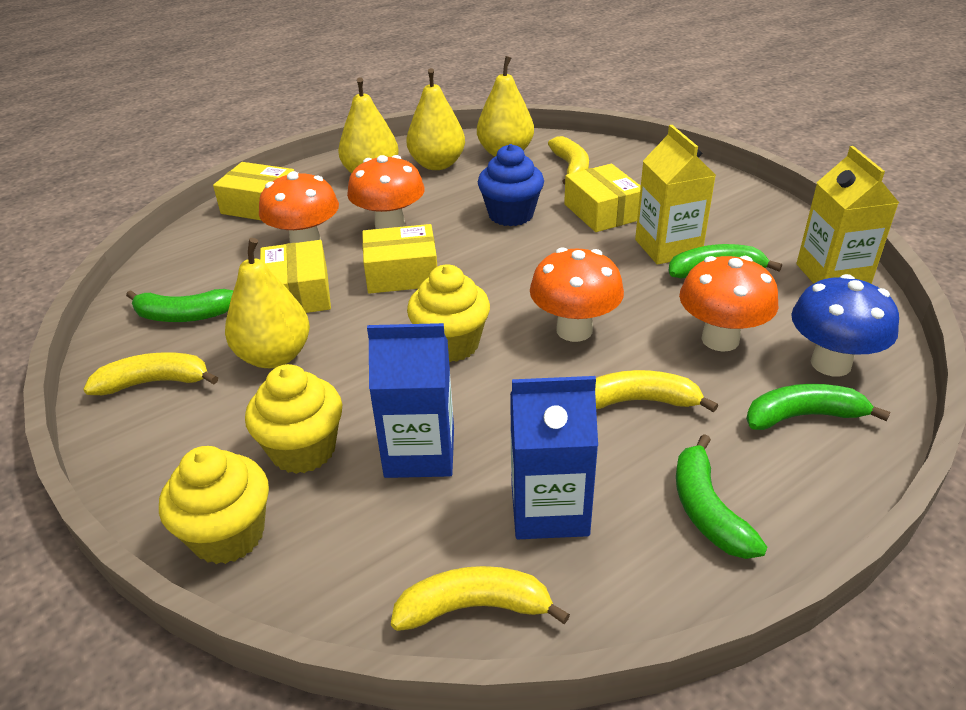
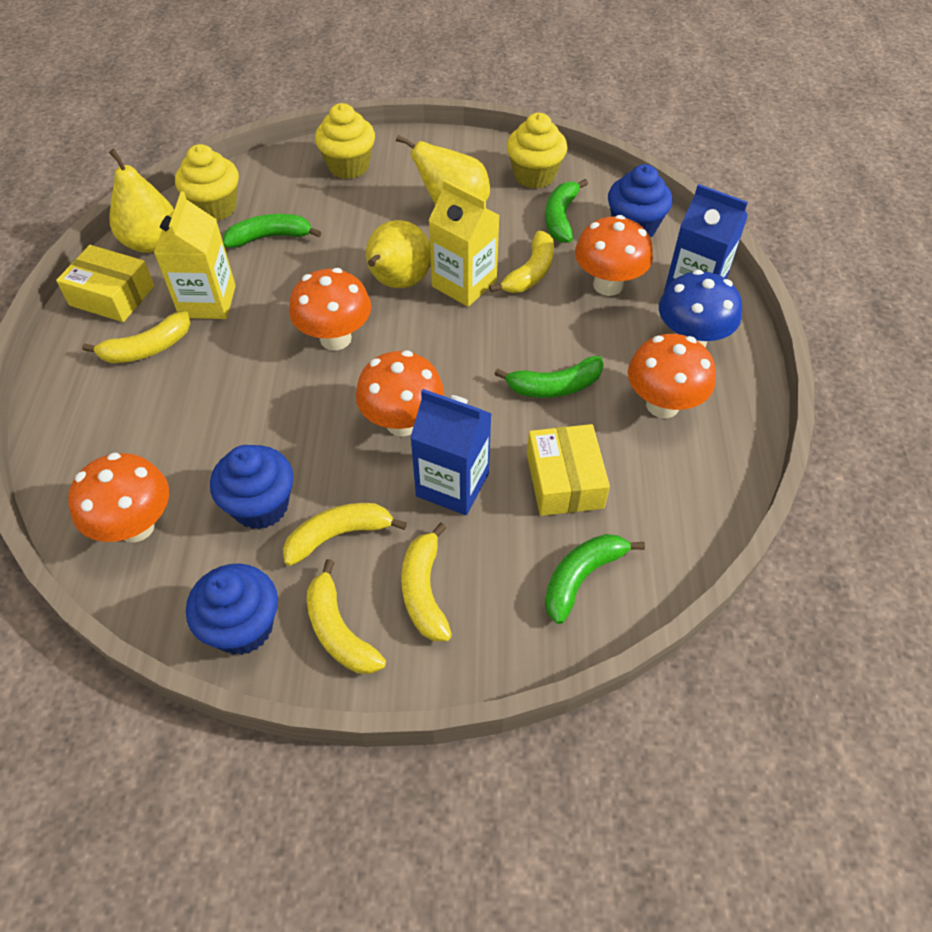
blue cupcake: [478,144,544,226] = 1 -> [186,564,278,655] [210,445,294,529] [608,164,672,237] = 3
orange mushroom: [259,171,339,243] [347,155,425,229] [530,247,624,342] [679,256,778,352] = 4 -> [68,453,169,543] [289,268,371,350] [356,350,444,436] [575,215,653,296] [628,334,716,418] = 5
yellow banana: [83,353,218,395] [391,566,570,631] [548,136,589,184] [595,370,718,412] = 4 -> [82,311,190,363] [283,503,407,566] [307,559,386,674] [401,523,452,641] [489,231,554,293] = 5
yellow box: [213,162,294,221] [260,240,331,313] [362,224,437,294] [564,164,641,232] = 4 -> [56,245,154,322] [527,424,610,516] = 2
yellow pear: [225,238,310,368] [338,77,399,174] [406,68,465,170] [477,56,534,157] = 4 -> [109,149,174,253] [366,220,431,288] [396,135,490,205] = 3

